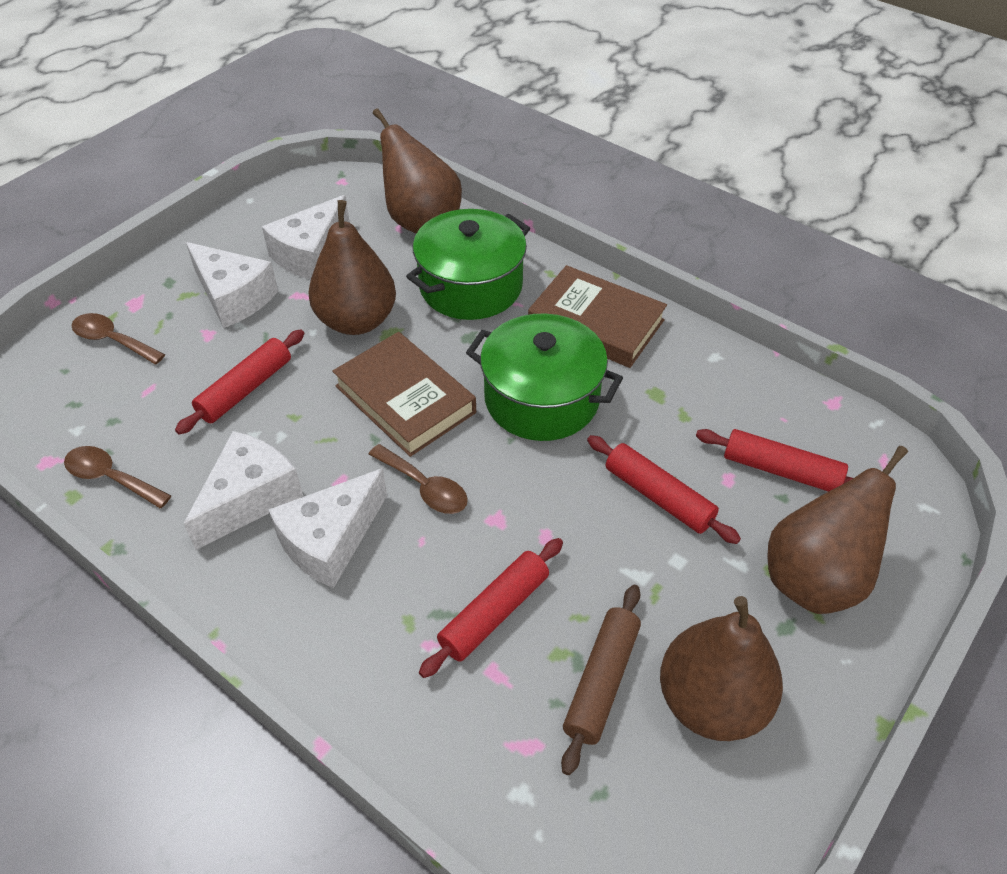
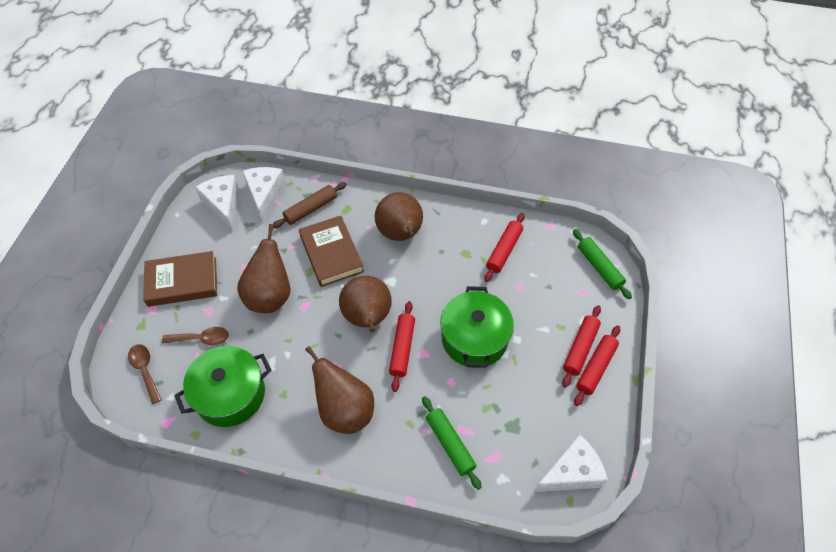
brown spoon: [64,446,171,508] [72,313,165,364] [368,444,468,514] = 3 -> [128,344,162,404] [162,327,229,345] = 2
green rolling pin: none = 0 -> [422,396,482,490] [573,229,632,299] = 2
white cheese: [183,431,303,550] [186,242,278,328] [262,195,350,279] [268,468,387,588] = 4 -> [195,175,239,231] [242,167,286,222] [534,435,608,492] = 3

